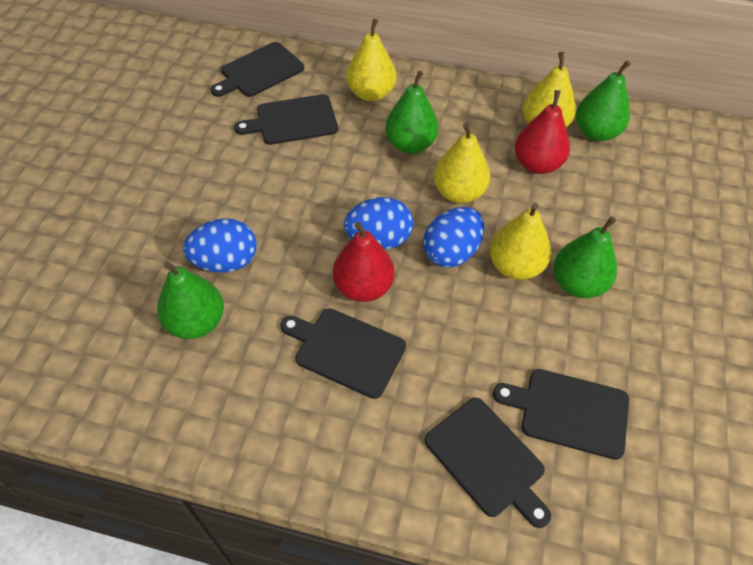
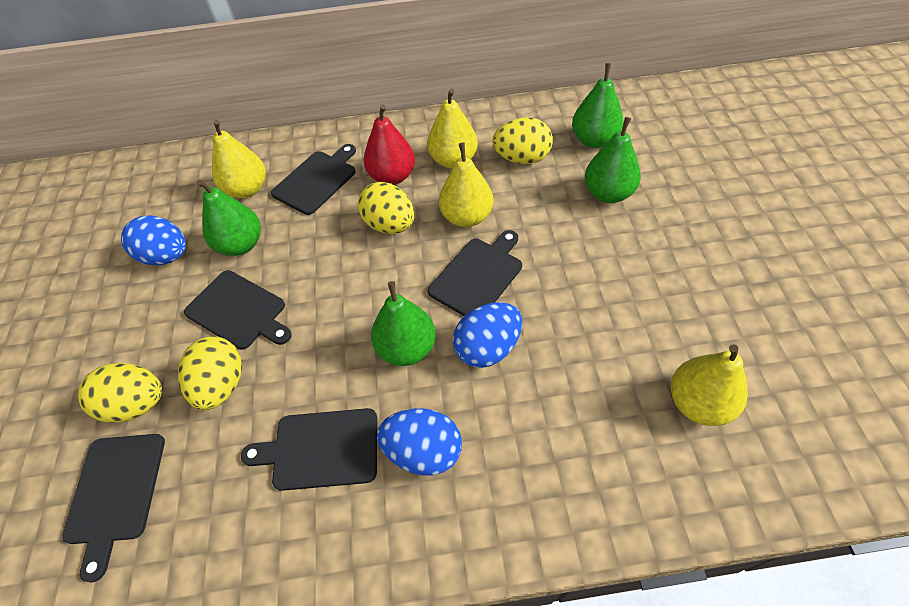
red pear: [333,222,395,302] [515,90,570,174] = 2 -> [364,105,415,185] = 1
yellow egg: none = 0 -> [78,363,162,423] [178,336,242,410] [358,182,414,234] [492,118,553,164] = 4

